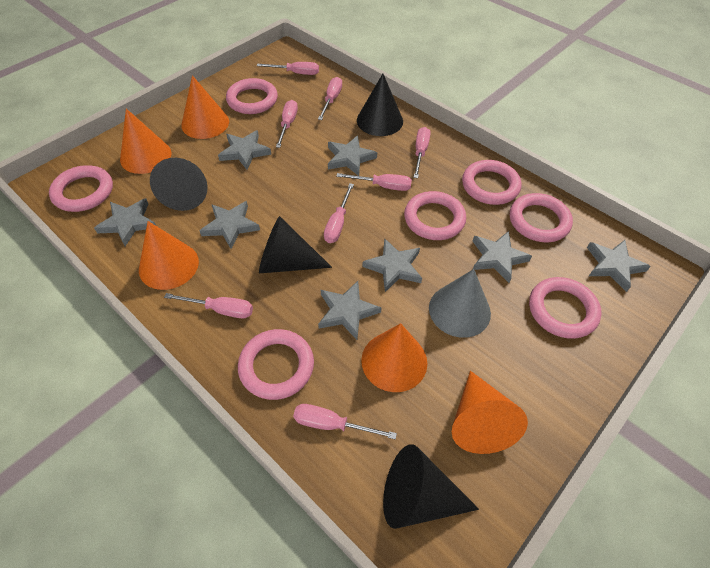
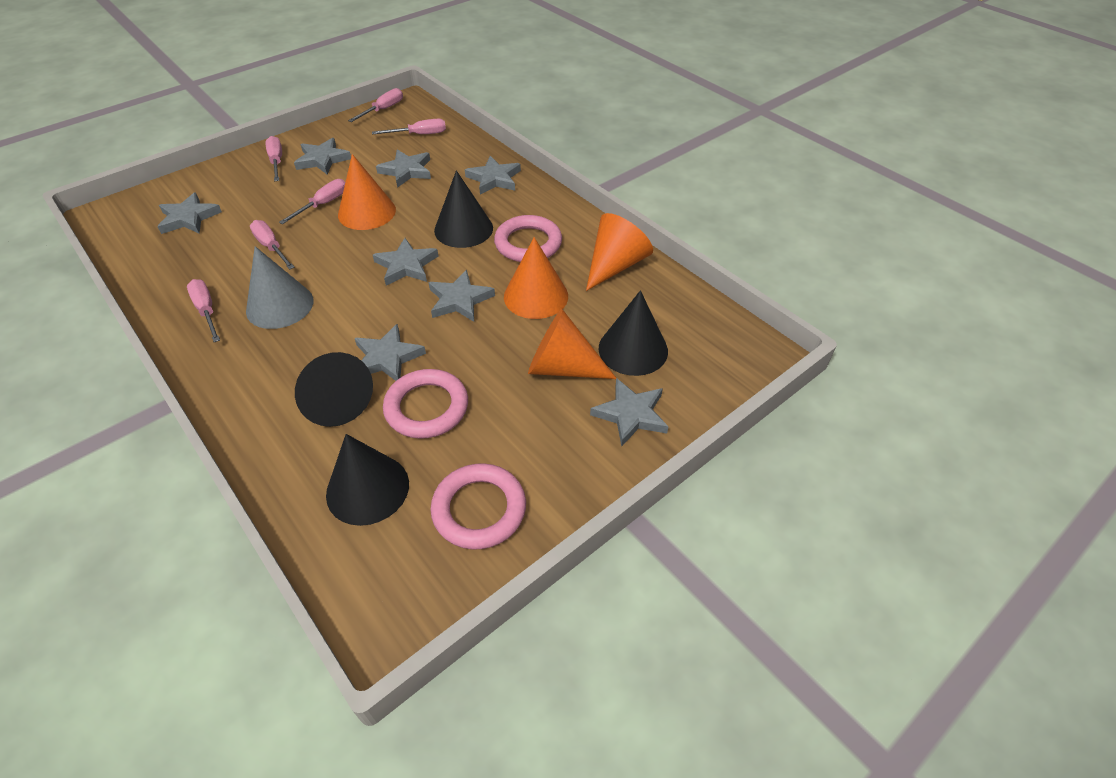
orange cone: [120,109,172,174] [139,221,199,290] [181,75,229,139] [361,323,427,392] [452,371,528,454] = 5 -> [338,154,396,230] [504,237,568,319] [528,309,616,379] [586,213,653,291] = 4
pink ring: [49,165,113,212] [226,78,278,114] [238,329,314,400] [404,191,466,240] [462,160,521,205] [510,193,573,242] [529,277,602,339] = 7 -> [383,369,468,439] [431,463,526,550] [494,215,562,262] = 3
pink screwdriver: [164,293,253,318] [257,62,319,75] [276,100,298,148] [293,404,397,440] [318,77,342,120] [324,183,354,243] [336,173,412,191] [413,127,431,178] = 8 -> [187,279,220,342] [250,220,295,270] [265,136,282,181] [279,179,345,224] [348,88,403,122] [372,119,446,134] = 6

